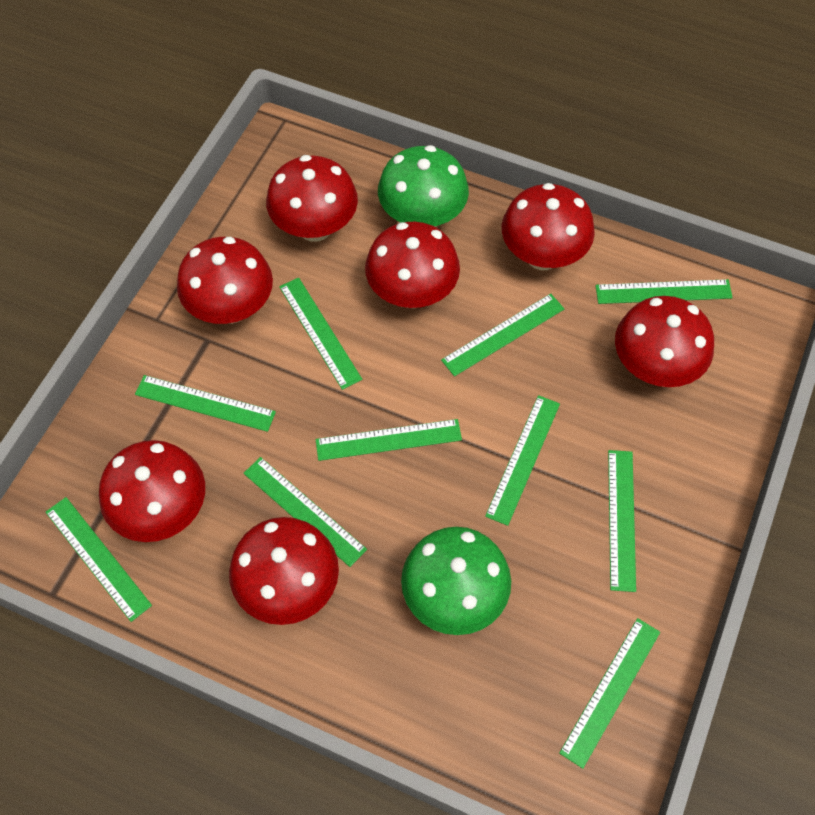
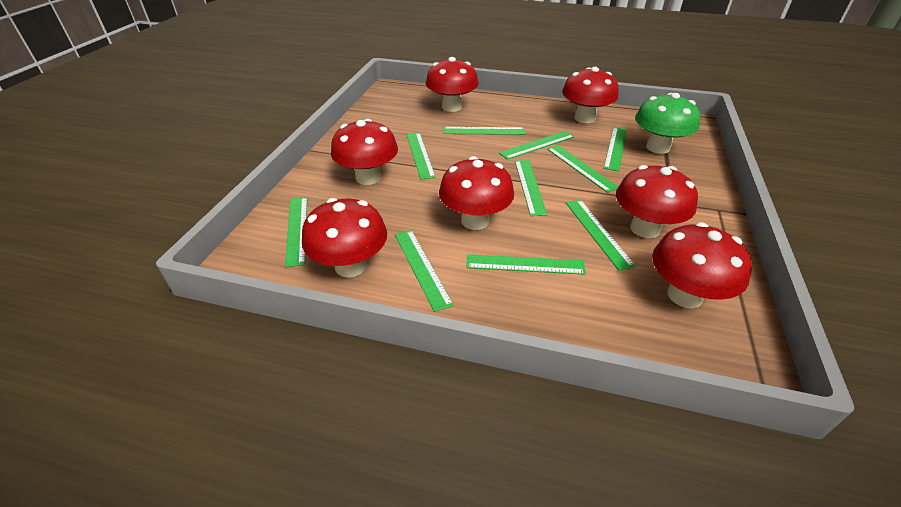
green mushroom: [378,145,469,227] [401,527,511,635] = 2 -> [635,93,700,154] = 1

